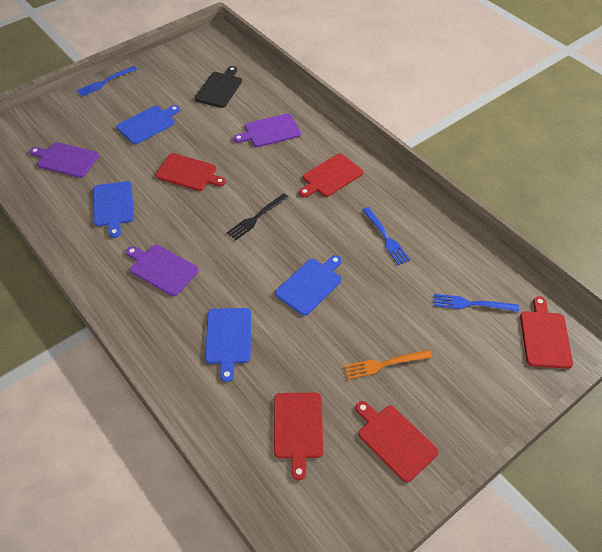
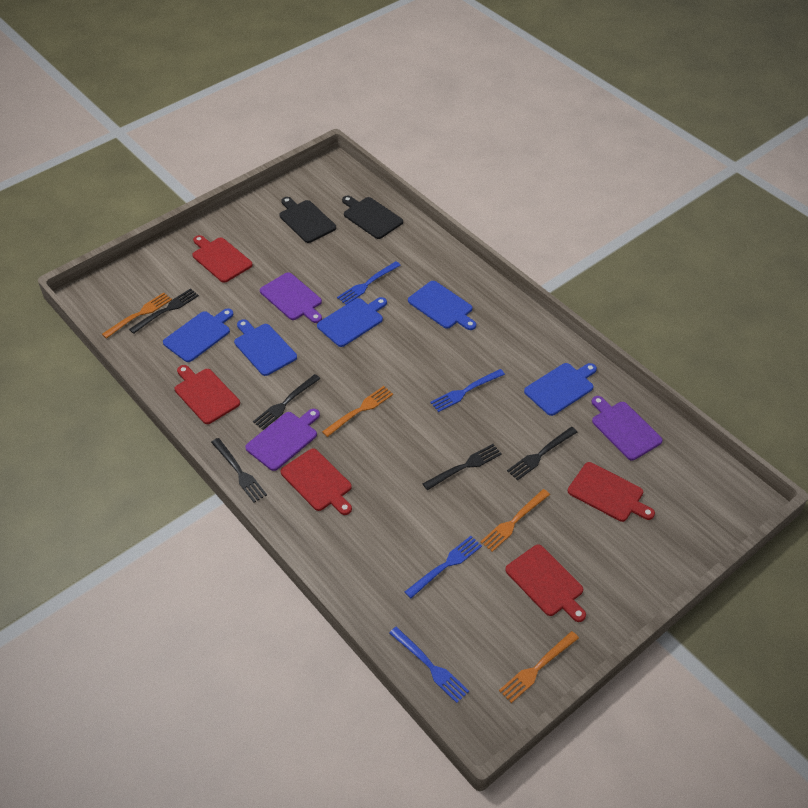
black cutting board: [195,66,242,108] = 1 -> [279,197,336,243] [342,195,403,239] = 2
black fork: [227,193,289,240] = 1 -> [129,288,199,334] [211,438,267,503] [253,374,321,430] [423,444,502,490] [507,427,577,480] = 5
blue cutting board: [93,181,134,238] [116,105,180,144] [205,308,251,382] [275,255,342,316] = 4 -> [163,308,233,362] [234,319,297,376] [317,297,387,347] [408,281,476,330] [524,363,597,416] = 5
blue fork: [77,66,137,97] [362,207,410,265] [434,294,519,312] = 3 -> [337,261,401,305] [389,626,469,703] [405,536,482,598] [430,369,505,412] = 4
orange fork: [344,350,432,380] = 1 -> [102,292,172,339] [322,386,393,437] [480,489,550,552] [499,631,579,703] = 4

